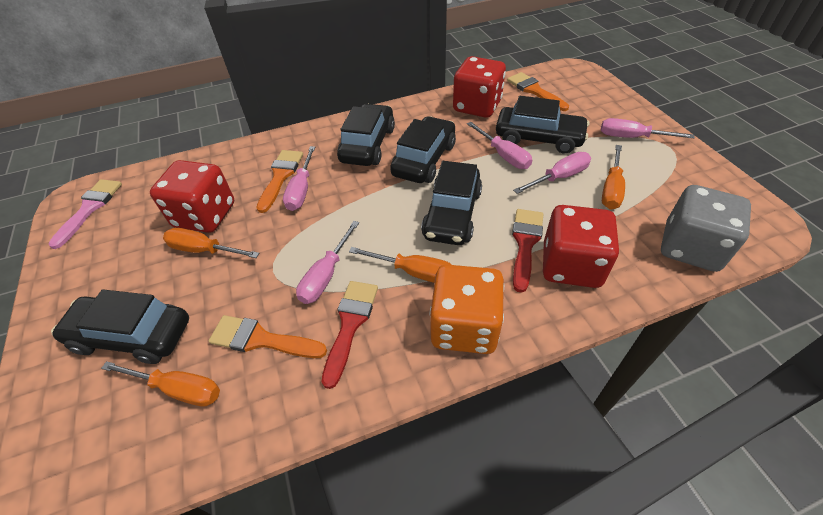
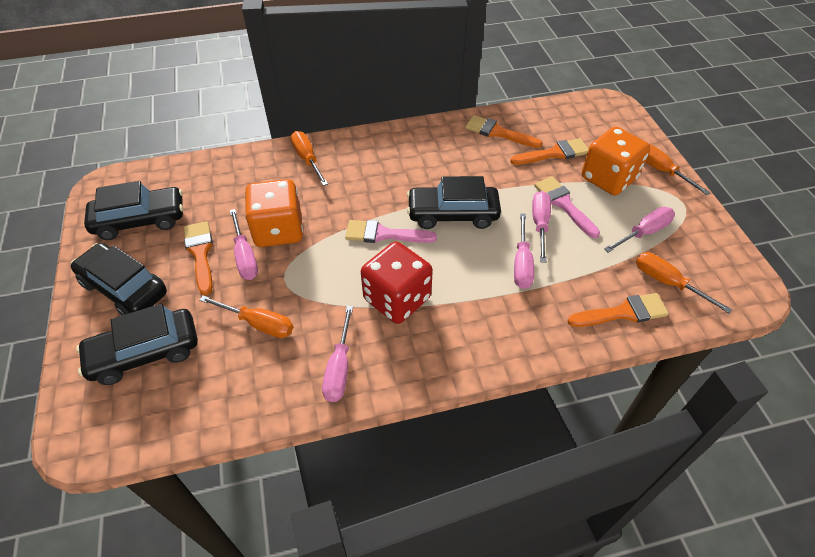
black car: [51,289,189,364] [337,104,395,166] [390,116,456,183] [421,161,482,245] [496,96,589,154] = 5 -> [71,243,167,315] [76,304,198,385] [84,181,183,240] [407,176,501,229] = 4
grey dice: [661,185,751,272] = 1 -> none = 0
orange brush: [209,315,327,358] [256,150,303,213] [507,72,569,111] = 3 -> [184,221,213,296] [465,115,542,148] [510,138,588,165] [568,293,669,327] = 4
orange dice: [430,265,504,354] = 1 -> [245,179,303,247] [582,126,650,195] = 2
pink brush: [49,179,122,249] = 1 -> [345,220,437,243] [534,176,600,238] = 2
red brush: [322,281,378,389] [512,209,543,293] = 2 -> none = 0
red dice: [150,160,234,233] [453,56,506,118] [543,205,619,288] = 3 -> [361,242,433,324] = 1

